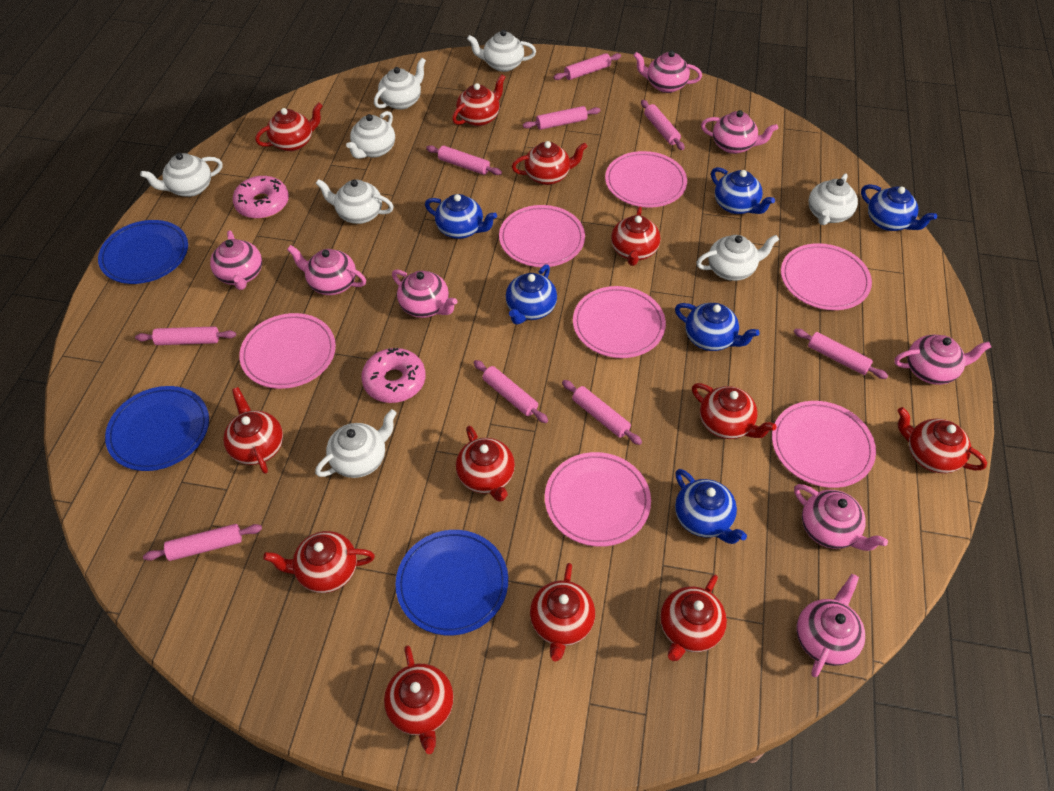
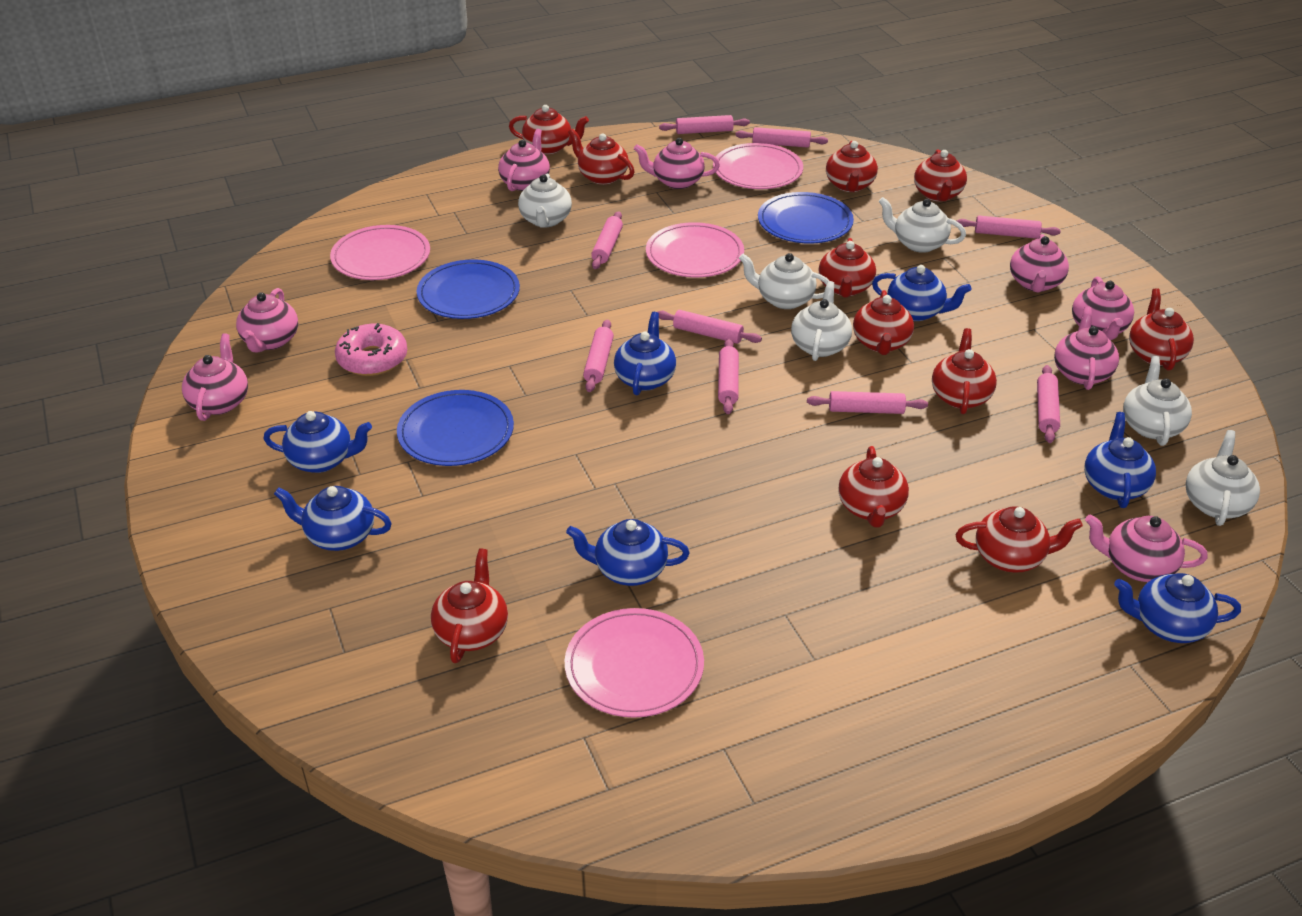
blue teapot: [425,194,497,239] [505,264,557,325] [675,303,760,351] [675,469,747,544] [711,167,775,214] [861,184,937,231] = 6 -> [263,411,372,473] [274,486,392,551] [566,519,690,586] [614,312,676,396] [872,265,971,321] [1084,412,1156,508] [1114,573,1241,643] = 7
pink donut: [233,176,289,219] [361,348,426,403] = 2 -> [335,323,407,376] = 1
pink plate: [239,313,336,389] [499,205,585,267] [545,452,651,547] [573,286,666,358] [605,151,687,207] [772,401,876,488] [781,243,872,310] = 7 -> [330,225,430,280] [565,608,704,718] [646,222,744,277] [713,143,803,189] = 4
red teapot: [223,387,283,474] [255,103,323,151] [263,531,375,593] [384,646,454,754] [452,74,506,126] [456,426,515,502] [512,141,588,185] [530,563,595,662] [611,207,660,266] [660,575,727,661] [692,383,777,439] [897,407,987,473] = 12 -> [431,548,508,663] [509,105,589,155] [568,129,635,185] [819,238,876,298] [826,141,878,192] [838,446,909,527] [853,290,914,355] [914,149,967,202] [932,328,997,414] [955,506,1083,573] [1129,288,1194,371] = 11
white teapot: [140,153,223,197] [315,409,397,478] [316,179,394,224] [346,111,395,159] [374,58,426,110] [467,30,536,72] [696,235,779,281] [809,173,858,225] = 8 -> [518,174,572,228] [739,253,829,309] [791,281,852,361] [878,197,966,253] [1123,356,1192,446] [1186,430,1260,526] = 6

